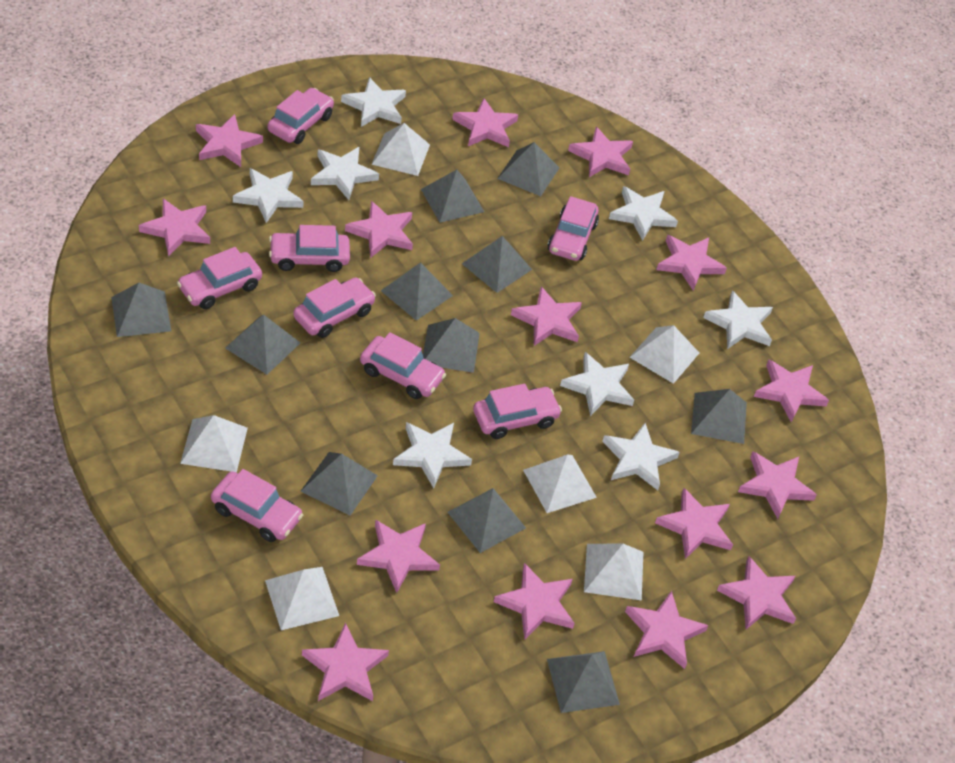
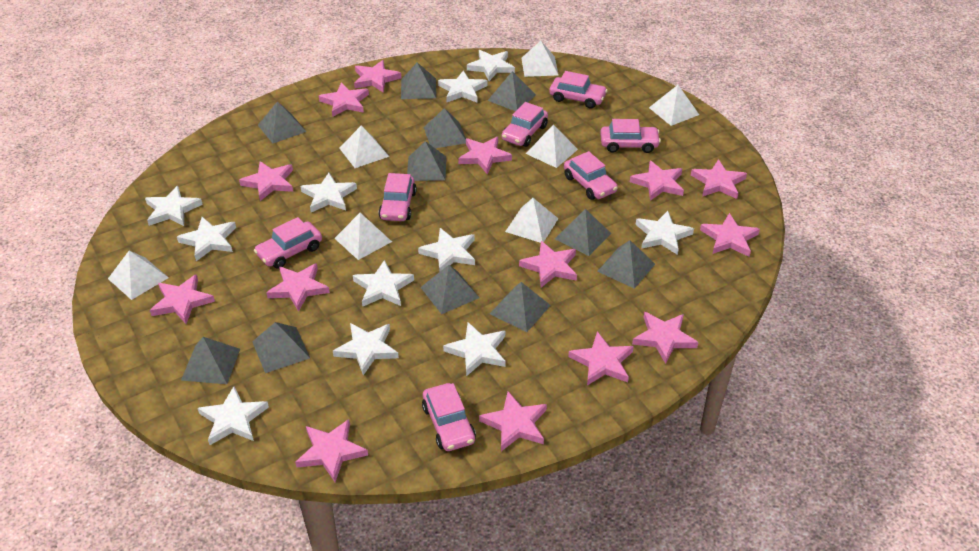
pink car: [177,247,262,309] [211,469,303,542] [268,88,334,144] [269,225,350,272] [293,278,376,338] [360,332,446,399] [473,384,562,439] [547,196,599,261] = 8 -> [254,217,322,269] [379,173,417,221] [422,383,476,451] [502,102,548,147] [549,71,608,109] [564,151,618,200] [600,119,661,153] = 7
pink star: [139,199,210,257] [196,114,263,167] [302,623,389,701] [345,201,413,258] [357,520,440,593] [452,98,518,147] [494,563,575,640] [511,286,582,346] [568,127,633,177] [625,591,709,669] [655,488,733,559] [656,235,727,290] [717,556,796,630] [738,451,817,519] [754,359,829,422] = 15 -> [150,274,215,324] [239,161,293,201] [266,263,330,312] [295,419,368,482] [319,83,369,117] [354,60,401,93] [458,137,512,174] [479,391,547,451] [519,241,577,287] [568,331,634,385] [630,161,684,201] [632,312,699,364] [691,159,747,199] [700,213,760,257] = 14
white pyramid: [180,415,248,472] [265,567,339,630] [372,123,430,176] [523,455,597,513] [584,544,644,600] [629,325,699,384] = 6 -> [108,251,169,300] [334,213,392,260] [339,125,389,168] [505,198,558,243] [521,41,559,77] [526,125,578,168] [649,85,699,126] = 7
white star: [233,168,304,223] [311,147,379,200] [341,77,406,127] [393,422,472,488] [560,352,634,416] [602,423,680,490] [609,186,678,241] [703,290,773,349] = 8 -> [145,186,203,226] [177,217,236,261] [198,386,269,445] [300,173,357,212] [333,323,399,375] [353,260,414,307] [418,228,475,271] [438,71,487,103] [443,322,506,376] [467,50,515,81] [636,211,694,255] = 11

